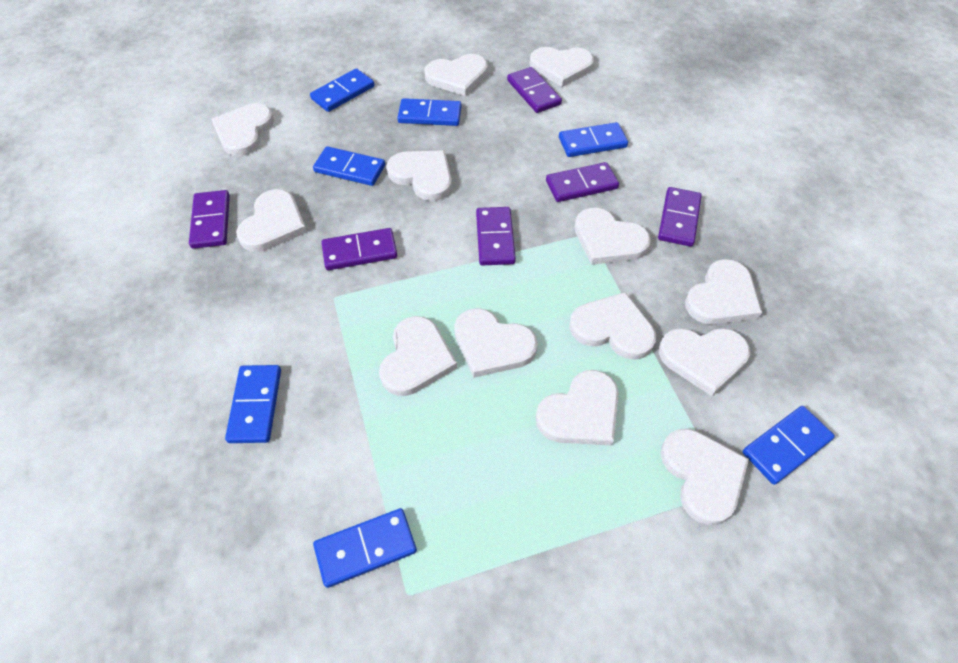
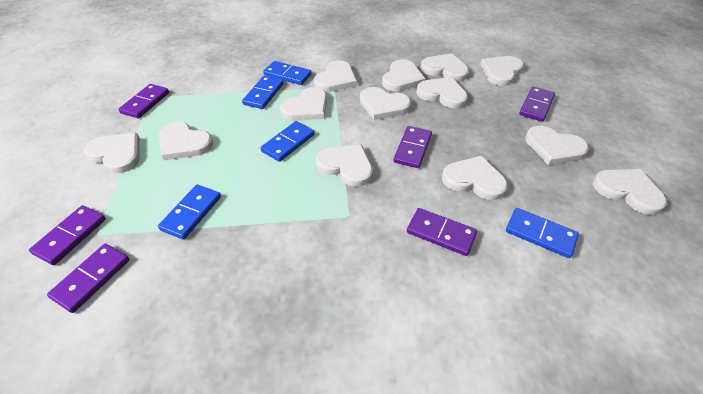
blue domino: [225,365,281,443] [310,68,374,112] [313,146,385,186] [313,508,417,588] [397,98,461,126] [559,122,628,157] [743,406,835,485] = 7 -> [158,185,221,240] [242,76,283,109] [261,121,315,162] [263,61,312,85] [506,208,579,258] = 5

